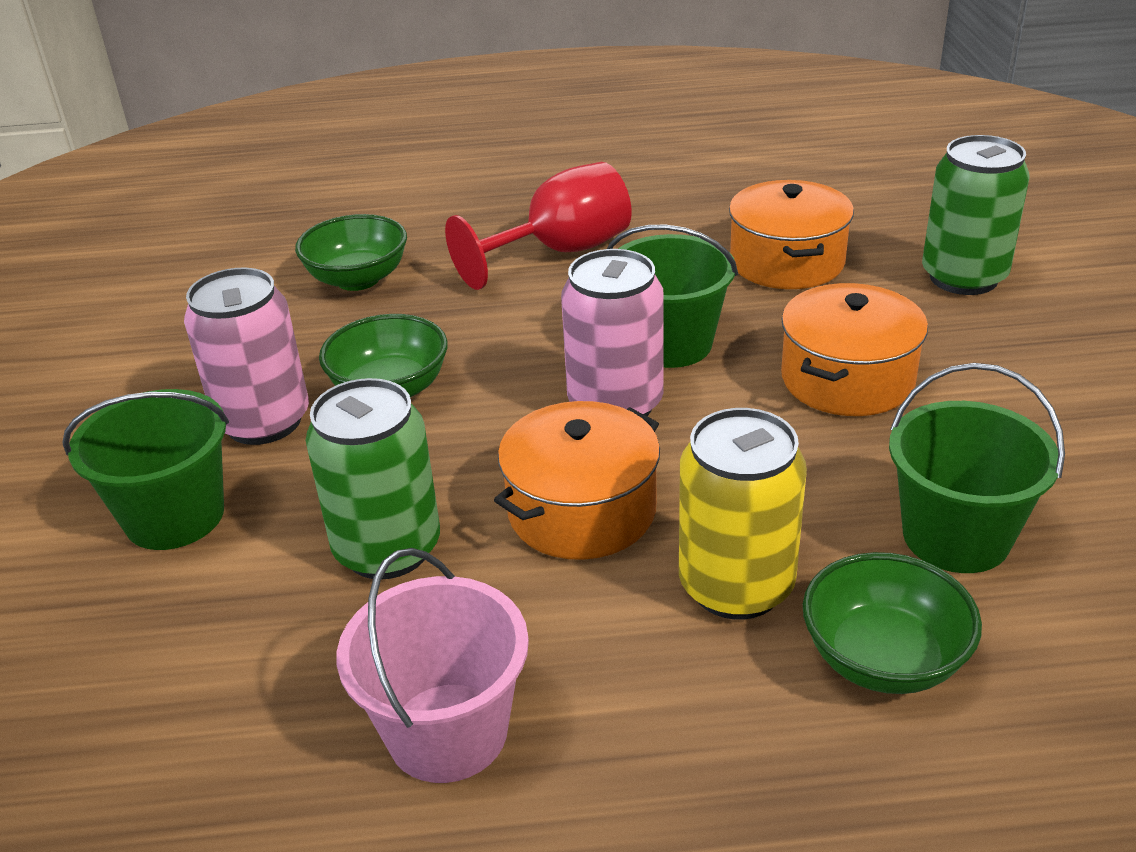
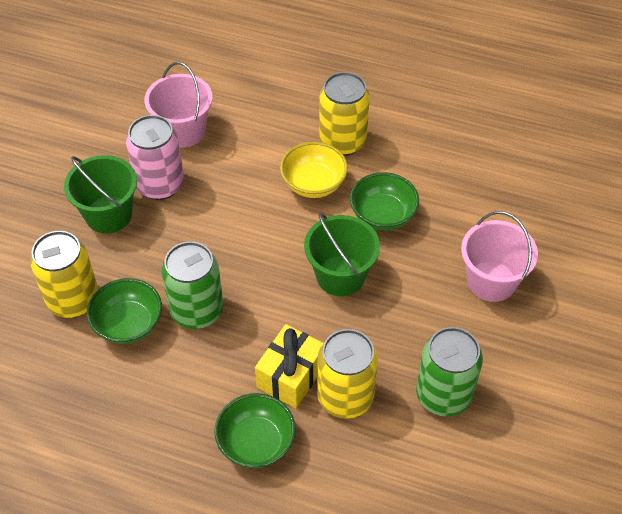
green bucket: [63,389,229,550] [607,225,738,368] [889,363,1065,573] = 3 -> [64,155,137,233] [304,213,380,296] = 2
orange pot: [494,401,660,560] [729,180,854,289] [781,283,928,416] = 3 -> none = 0
pink bucket: [337,548,529,783] = 1 -> [144,62,213,148] [461,211,538,302] = 2
pink can: [184,267,309,445] [561,249,664,416] = 2 -> [126,115,184,200] = 1
red goblet: [445,162,632,290] = 1 -> none = 0
yellow bowl: none = 0 -> [280,142,348,198] = 1
yellow can: [679,408,807,620] = 1 -> [30,231,98,318] [317,329,378,419] [319,72,370,156] = 3
yellow gift: none = 0 -> [255,324,323,408] = 1

